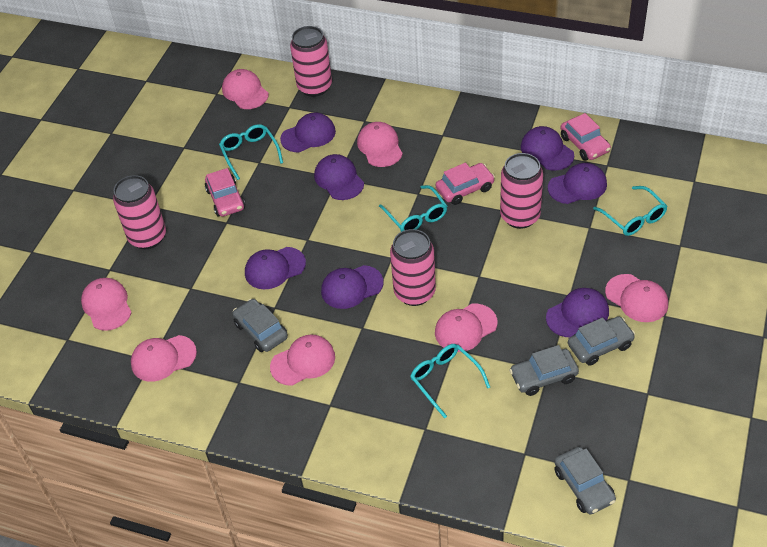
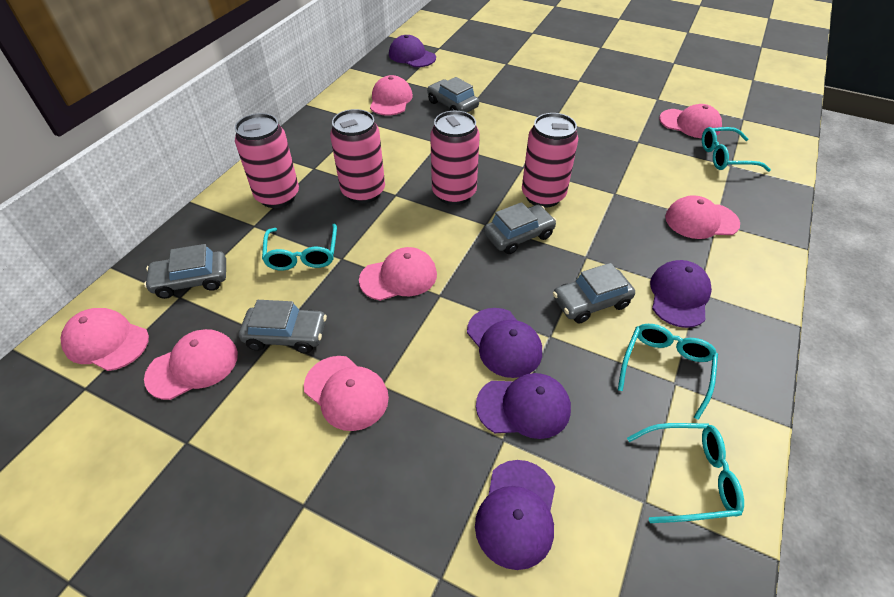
grey car: [233,299,288,352] [509,345,579,396] [554,447,616,514] [568,316,635,366] = 4 -> [144,244,226,299] [239,300,327,353] [427,77,479,112] [484,202,556,254] [553,263,635,324] = 5
pink car: [205,168,245,217] [435,163,495,205] [560,113,611,161] = 3 -> none = 0
purple cap: [245,247,306,289] [280,112,336,152] [314,154,364,200] [321,265,383,309] [521,126,574,170] [546,288,609,337] [548,163,607,204] = 7 -> [389,35,436,67] [467,308,542,378] [475,460,555,570] [476,373,571,439] [650,260,712,328] = 5

